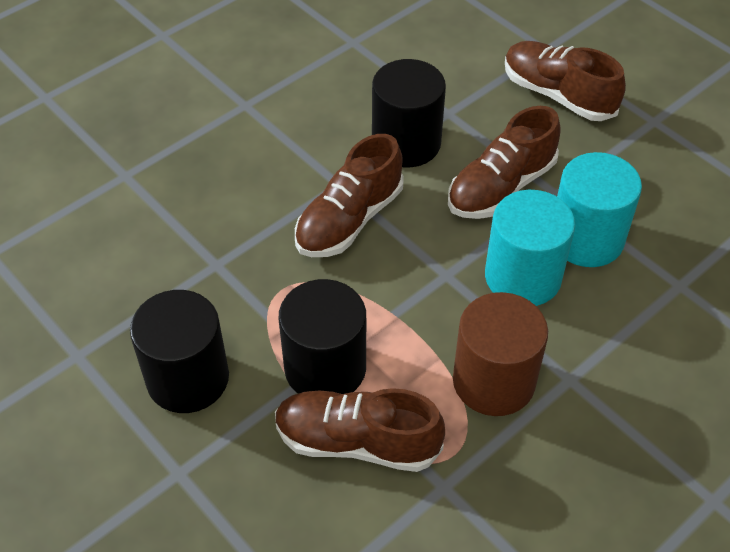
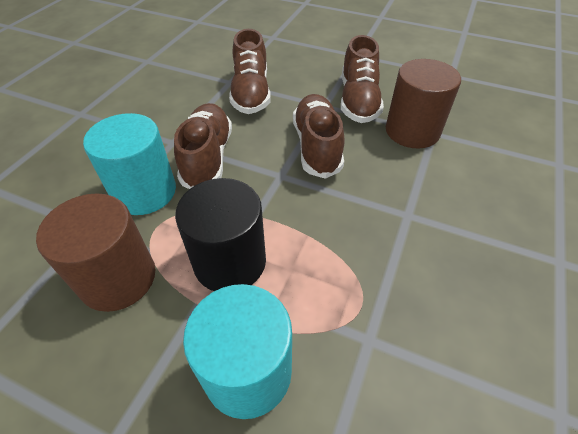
black cylinder: [130,290,229,413] [278,279,366,394] [372,59,446,167] = 3 -> [175,178,266,291] = 1
brown cylinder: [453,292,548,416] = 1 -> [36,193,156,312] [386,59,461,149] = 2

